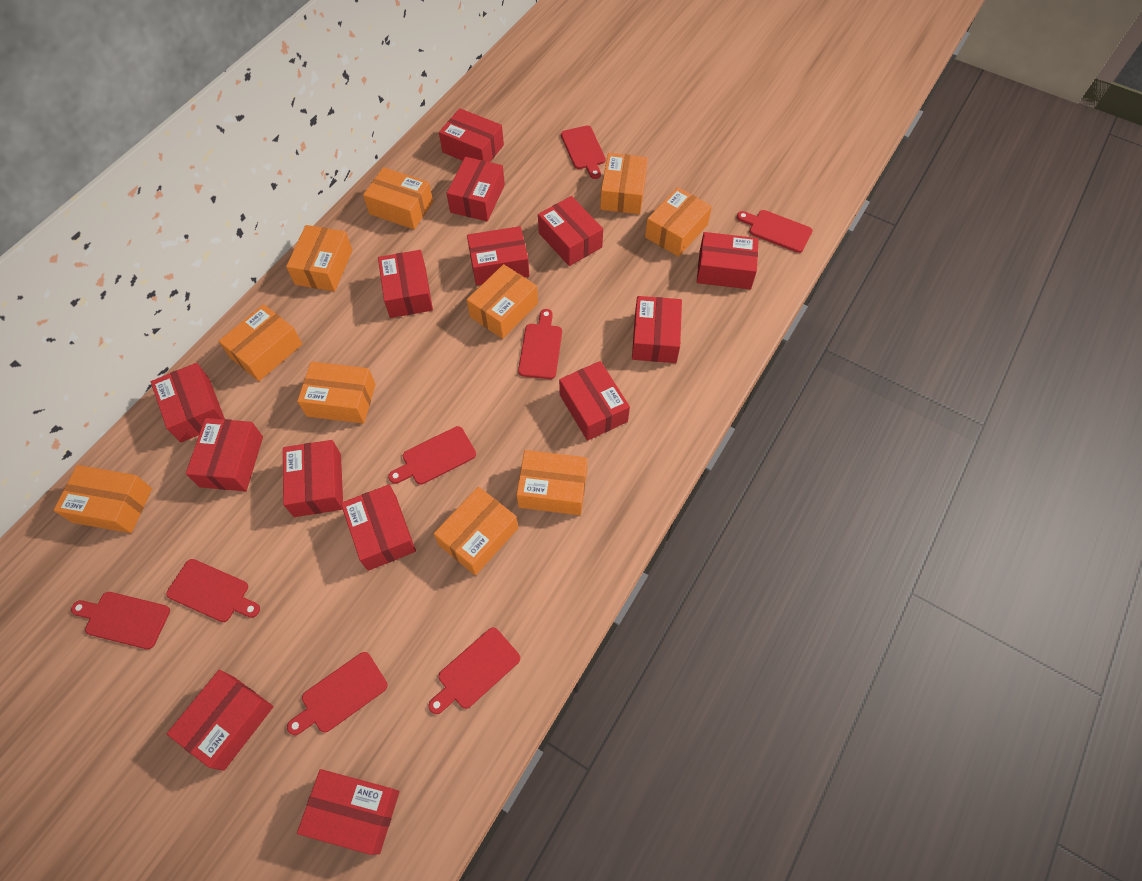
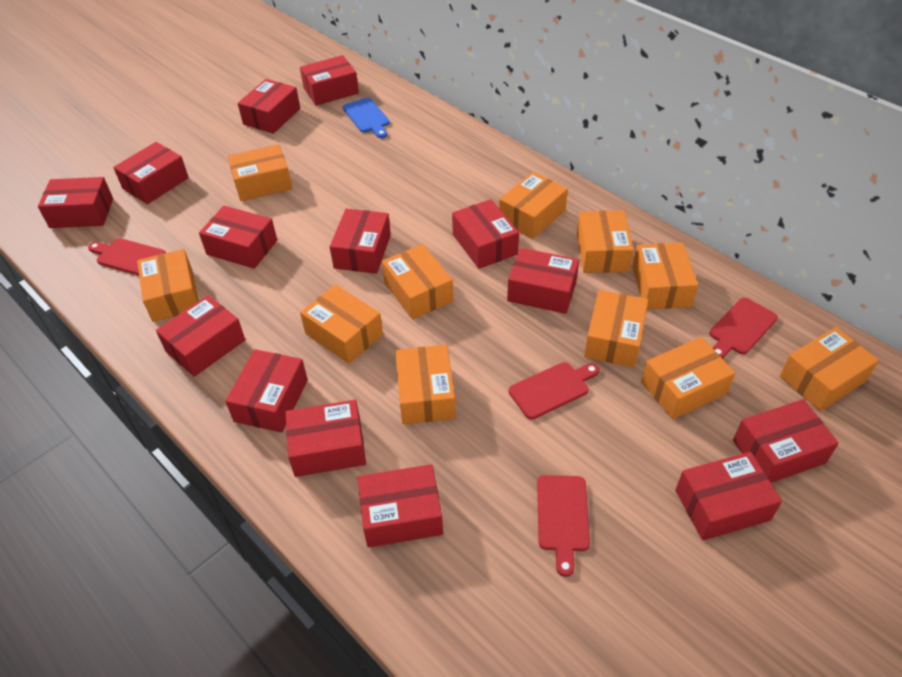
blue cutting board: none = 0 -> [343,98,390,138] = 1
orange box: [54,465,152,533] [219,304,302,381] [286,225,352,292] [297,362,376,424] [363,167,433,229] [434,487,518,576] [467,264,538,339] [516,450,588,515] [600,153,648,214] [645,187,712,257] = 10 -> [137,249,199,322] [227,144,292,201] [300,285,383,364] [382,244,453,320] [395,345,456,424] [499,172,568,239] [577,210,634,273] [584,290,648,368] [632,242,698,310] [641,337,735,419] [780,327,879,411] = 11
red cutting board: [71,592,170,649] [166,559,260,622] [287,652,388,735] [388,426,476,485] [428,627,520,714] [518,309,562,379] [561,126,606,179] [737,210,813,253] = 8 -> [88,238,166,276] [509,362,599,420] [537,475,590,577] [709,298,778,359] = 4

